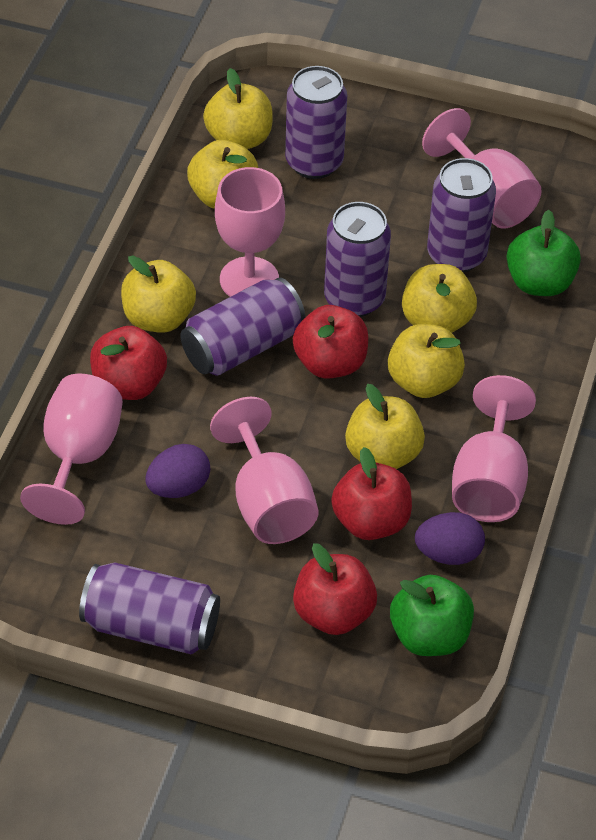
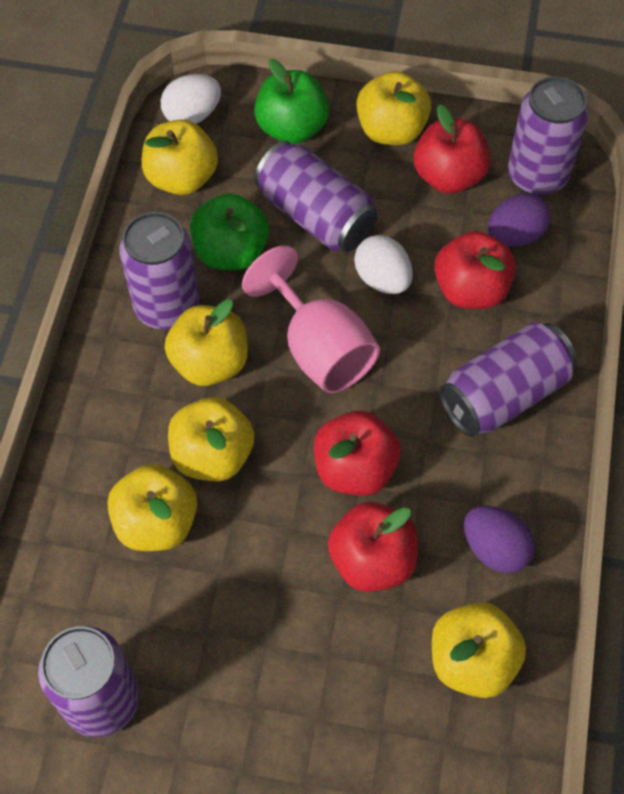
pink goblet: [20,374,123,525] [210,397,319,544] [215,167,285,297] [422,108,542,228] [452,375,536,522] = 5 -> [242,245,380,393] = 1
white egg: none = 0 -> [161,74,221,124] [354,235,413,294] = 2

